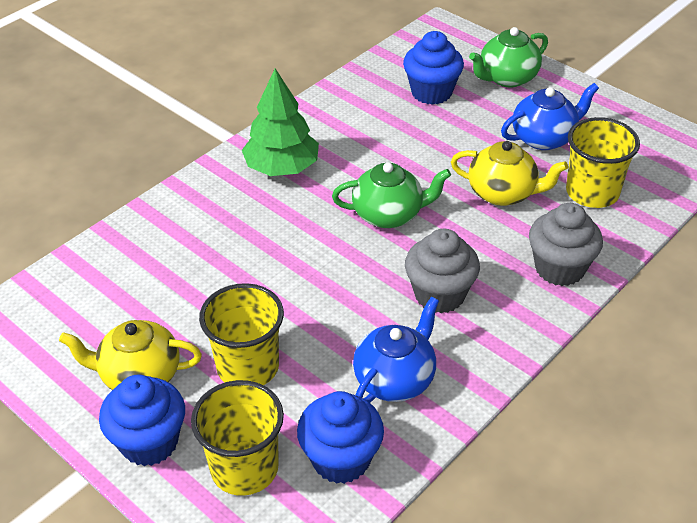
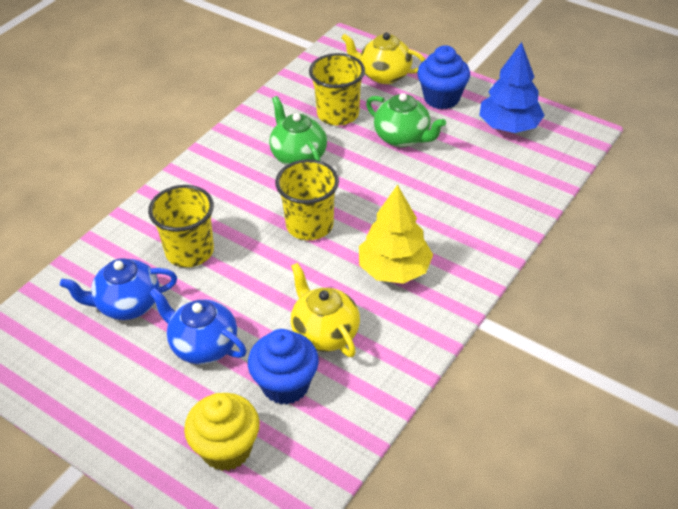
blue cupcake: [99,374,185,466] [297,391,384,484] [403,31,464,105] = 3 -> [248,329,319,405] [417,45,470,109] = 2
blue tree: none = 0 -> [479,42,545,133] = 1
green tree: [242,69,319,176] = 1 -> none = 0
grey cupcake: [405,229,480,313] [529,203,603,286] = 2 -> none = 0
yellow cupcake: none = 0 -> [184,393,260,471] = 1
yellow tree: none = 0 -> [359,185,433,284] = 1

